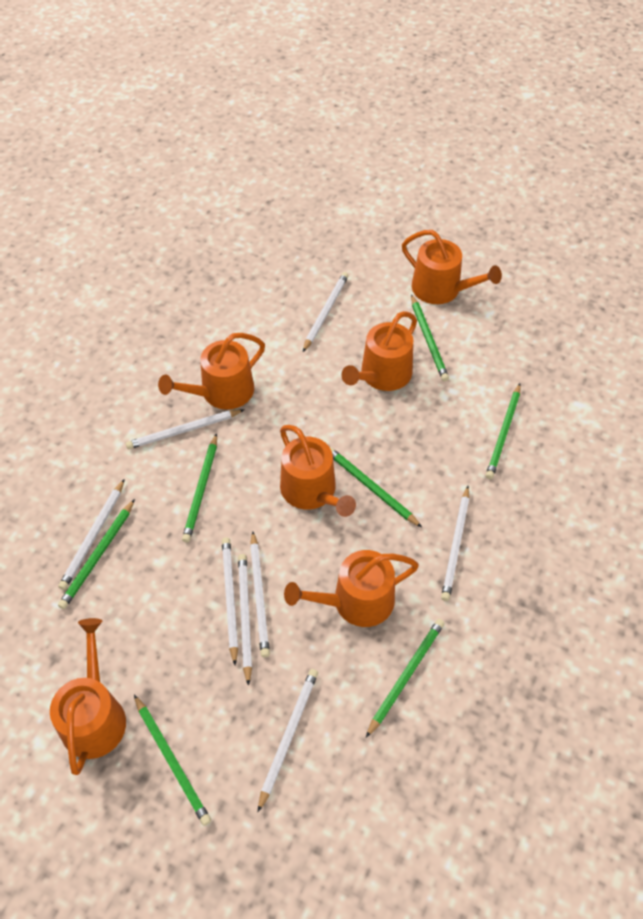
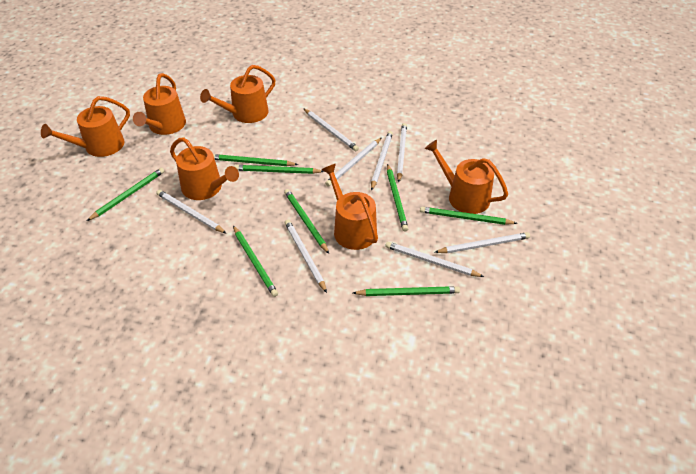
green pencil: [58,499,135,609] [134,695,211,826] [182,433,217,543] [330,447,422,527] [366,619,445,738] [411,294,449,381] [486,383,521,479] = 7 -> [87,168,165,221] [213,154,298,166] [233,226,278,297] [234,165,324,174] [284,189,329,254] [353,286,460,296] [387,164,408,231] [420,207,518,225] = 8

